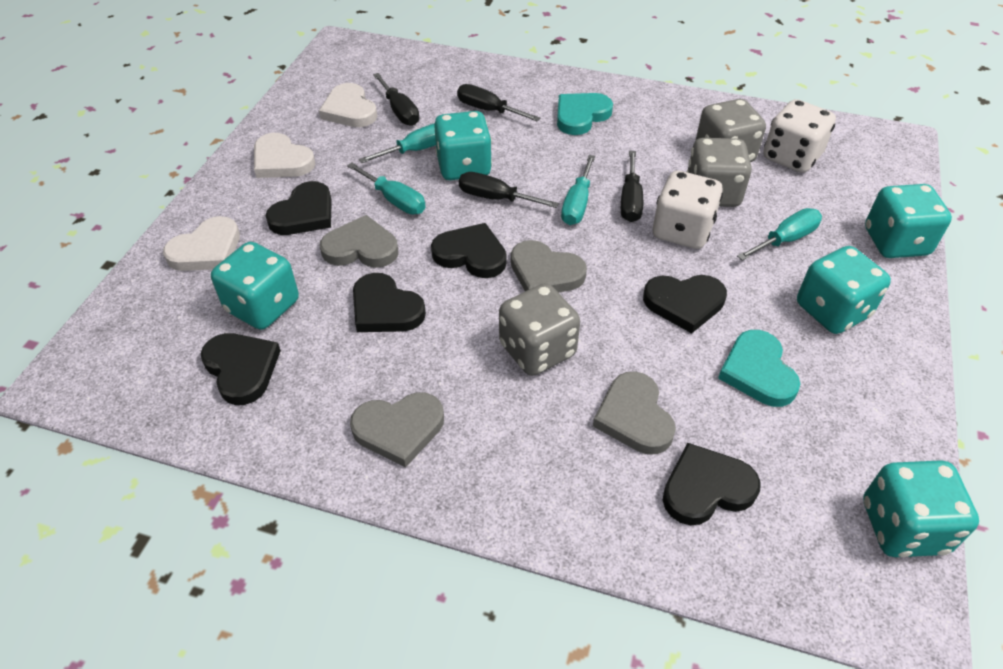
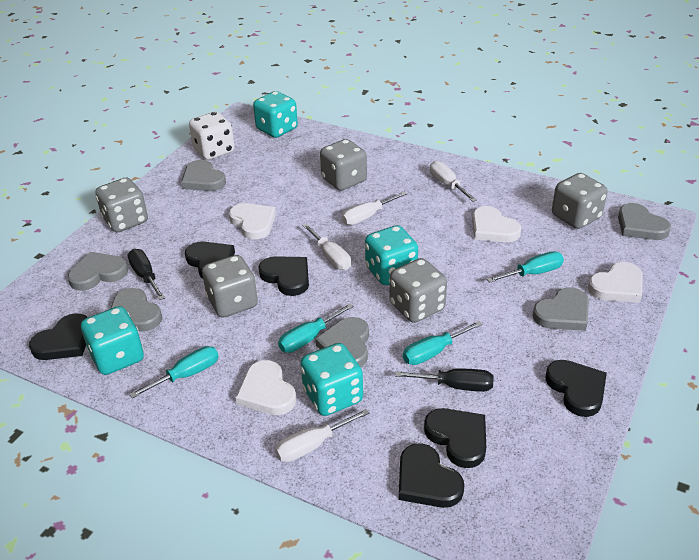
black screwdriver: [373,73,419,126] [457,84,540,121] [459,172,559,208] [621,151,643,222] = 4 -> [128,249,165,300] [395,369,494,392] = 2
grey dice: [499,283,580,376] [686,138,752,207] [696,99,766,162] = 3 -> [95,178,148,232] [202,255,258,318] [320,139,367,191] [390,258,447,323] [552,173,607,229] = 5
grey heart: [320,215,398,268] [350,392,444,468] [511,240,587,293] [593,371,676,455] = 4 -> [68,252,128,291] [110,288,162,332] [181,160,226,191] [315,317,369,367] [532,287,589,331] [618,203,671,240] = 6
turquoise dice: [211,242,299,330] [434,111,492,180] [797,246,891,334] [863,460,979,557] [865,184,952,258] = 5 -> [81,306,144,375] [253,91,298,138] [301,343,363,416] [365,225,418,285] = 4
turquoise heart: [557,93,613,135] [718,330,800,407] = 2 -> none = 0
white dice: [653,171,723,249] [763,99,836,173] = 2 -> [189,112,235,160] = 1
white heart: [163,216,240,271] [254,133,315,178] [319,83,377,127] = 3 -> [229,203,276,240] [235,360,296,415] [472,206,522,242] [588,262,643,303] = 4
white screwdriver: none = 0 -> [275,409,369,462] [302,223,351,270] [342,192,407,225] [430,161,477,202] = 4

